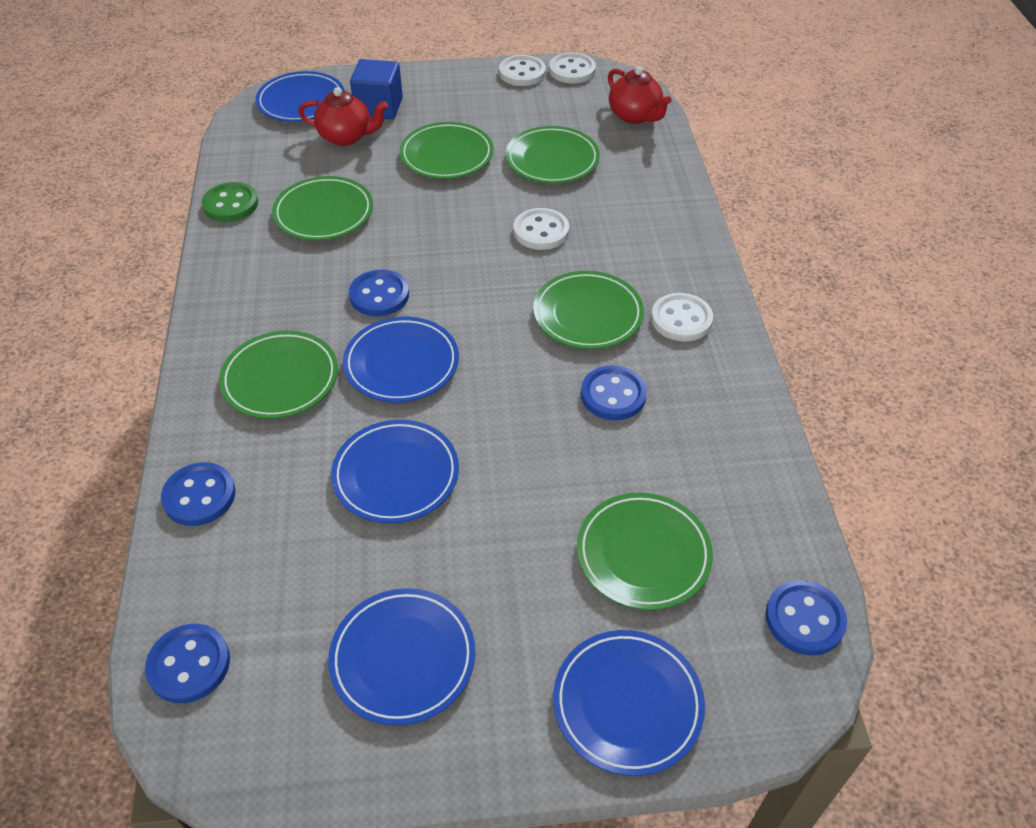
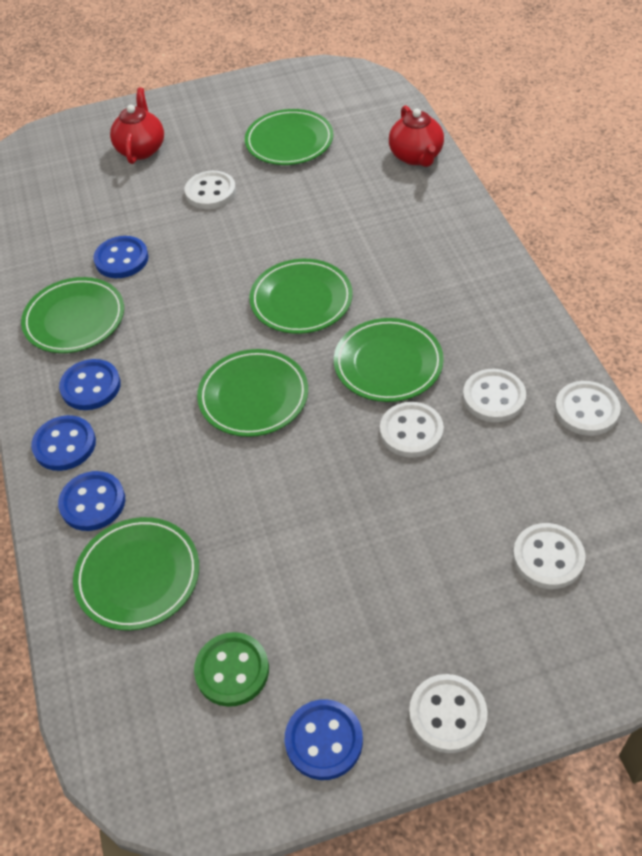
blue cube: [350,59,403,119] = 1 -> none = 0
blue plate: [256,71,345,122] [328,588,475,725] [331,420,459,523] [343,317,459,402] [553,630,705,776] = 5 -> none = 0
white button: [499,55,546,86] [514,208,569,250] [549,53,596,84] [651,293,713,341] = 4 -> [185,171,236,209] [380,402,444,458] [409,674,488,753] [463,369,526,422] [513,523,585,589] [555,381,621,436] = 6

